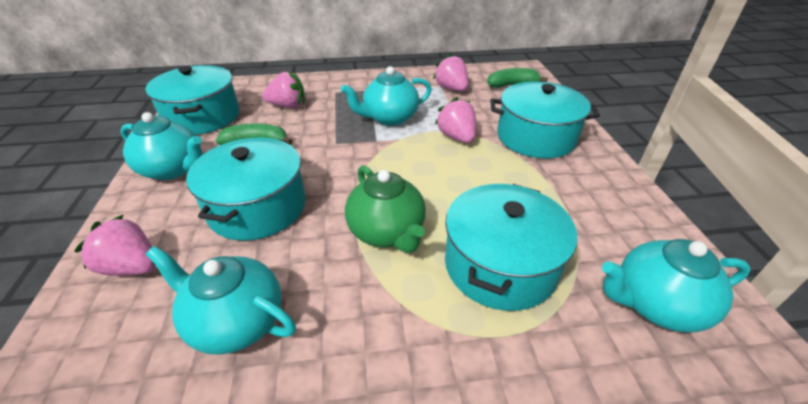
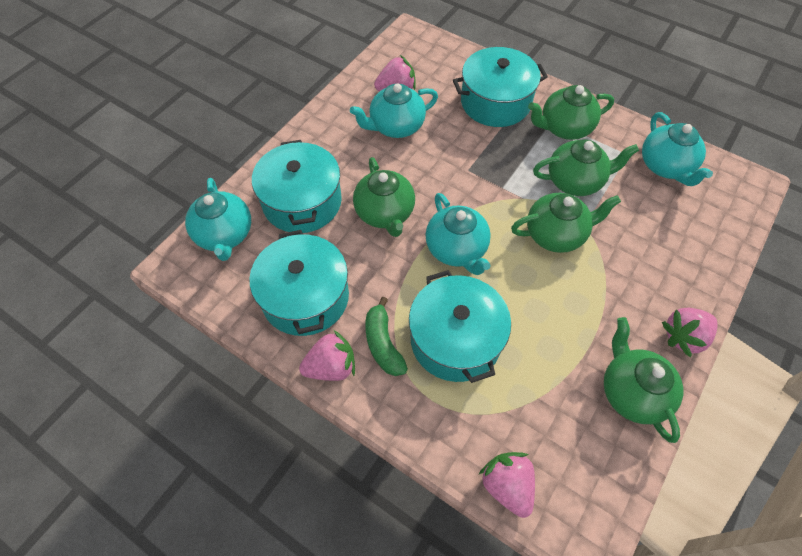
green banana: [216,123,293,145] [487,68,548,88] = 2 -> [365,297,408,376] = 1
green teapot: [345,165,426,253] = 1 -> [353,157,415,237] [511,193,621,253] [528,85,614,140] [533,139,639,196] [604,317,683,443] = 5

